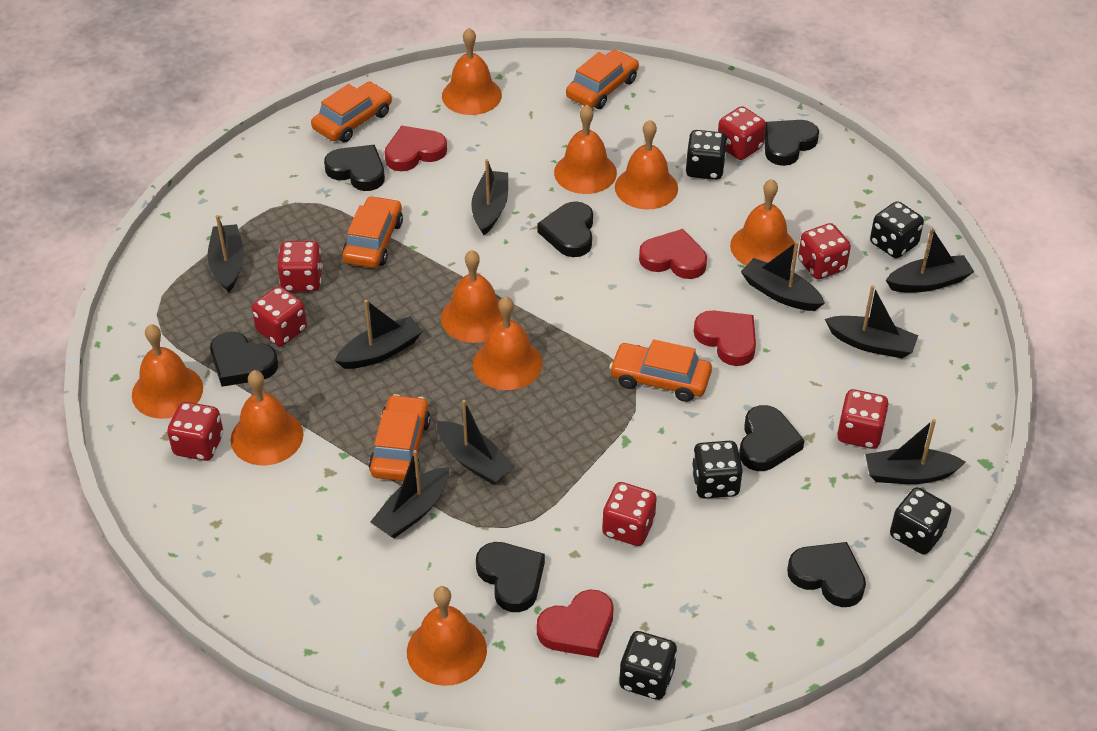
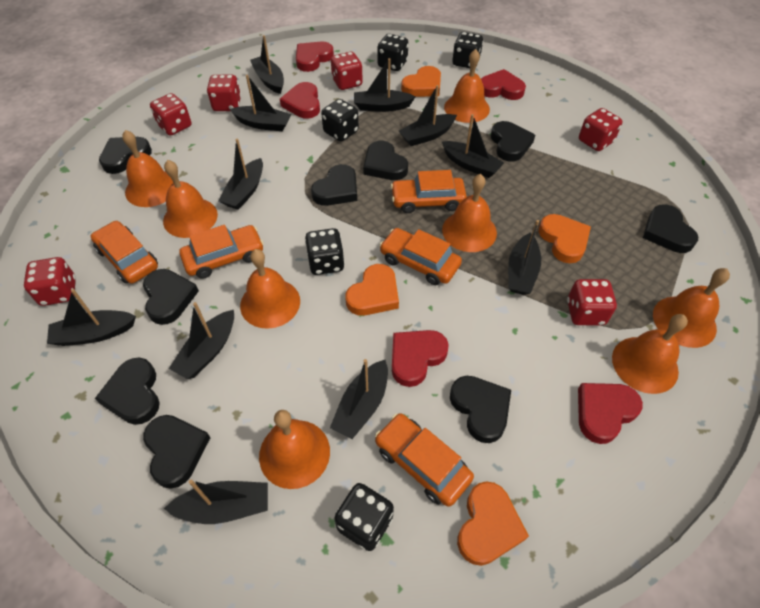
black boat: [208,215,244,292] [335,300,423,369] [370,450,449,538] [437,400,515,485] [471,159,508,235] [741,241,825,311] [825,285,918,358] [865,419,966,484] [886,228,974,292] = 9 -> [47,289,136,346] [164,479,268,524] [169,302,234,379] [219,139,263,210] [230,75,292,131] [250,35,284,94] [330,359,388,439] [354,58,415,112] [399,85,457,146] [442,114,504,178] [508,220,541,295] = 11
black heart: [210,331,278,387] [324,145,385,191] [476,542,545,612] [538,201,593,257] [739,405,805,471] [764,120,819,166] [787,542,866,607] = 7 -> [95,358,160,425] [99,137,152,174] [143,269,199,325] [143,415,211,489] [311,164,357,206] [363,141,408,180] [450,376,511,443] [491,121,535,162] [643,204,698,253] = 9
orange bell: [132,324,203,419] [231,370,303,465] [407,586,487,686] [441,250,503,343] [442,28,502,115] [473,296,542,390] [554,105,617,194] [615,120,678,209] [730,179,795,265] = 9 -> [122,130,173,207] [163,160,218,238] [240,249,300,329] [259,410,330,489] [442,174,497,252] [444,49,490,123] [612,314,688,394] [653,268,730,348] = 8
orange heart: none = 0 -> [345,264,399,316] [401,66,441,97] [457,481,529,566] [538,214,591,263] = 4
red dice: [167,402,223,461] [252,286,307,346] [277,241,323,292] [602,482,657,546] [718,106,766,160] [798,223,851,279] [837,389,889,449] = 7 -> [24,257,76,306] [150,93,191,136] [207,75,241,111] [331,52,363,90] [567,279,617,325] [579,108,622,151] = 6
red heart: [385,126,447,171] [537,590,614,658] [639,229,707,279] [694,310,756,366] = 4 -> [280,82,320,119] [296,42,334,72] [392,330,449,387] [481,69,526,100] [578,383,643,444] = 5

